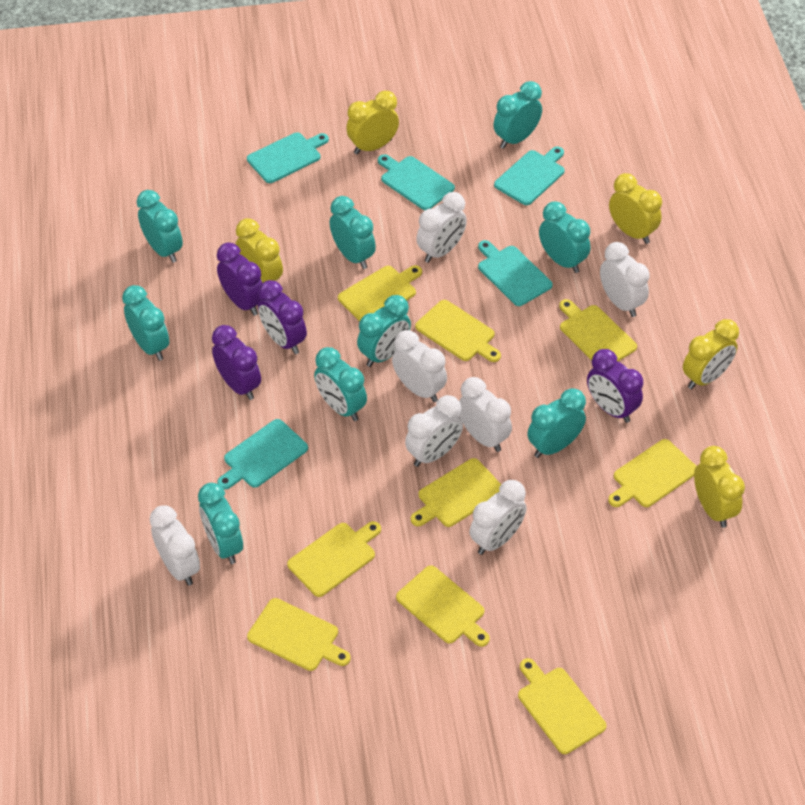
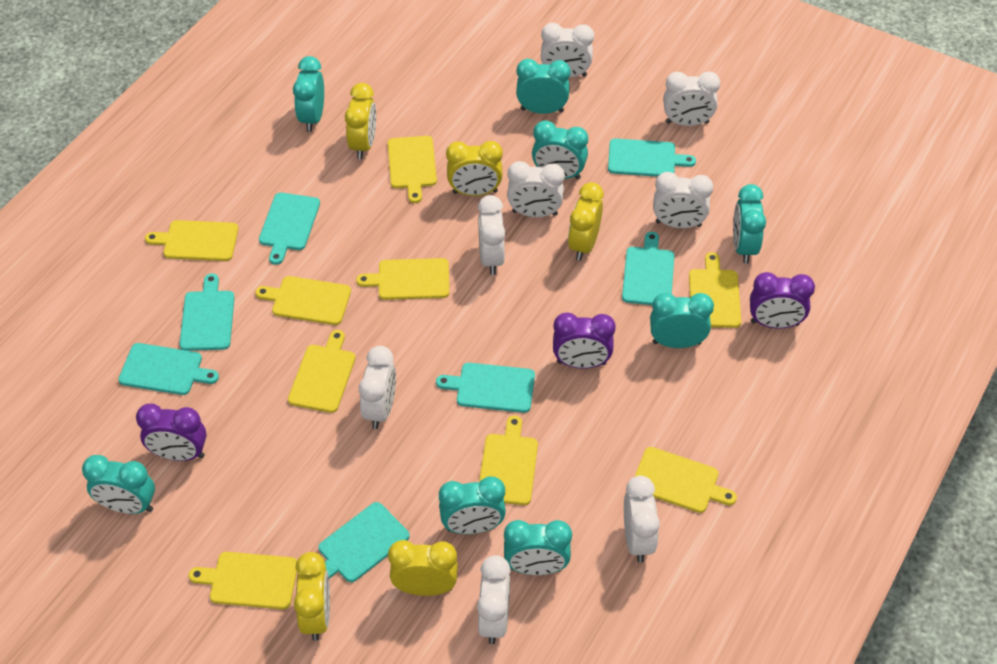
purple clock: [212,325,261,400] [217,243,262,316] [258,280,307,354] [587,349,643,423] = 4 -> [136,404,207,461] [553,313,616,369] [750,272,815,328] = 3
turquoise clock: [122,285,169,361] [137,190,183,263] [198,483,243,564] [314,347,367,421] [330,196,376,269] [357,295,411,367] [493,81,542,149] [527,388,586,458] [539,201,590,273] = 9 -> [82,455,155,514] [293,56,324,132] [439,477,506,534] [504,520,572,575] [516,59,571,114] [532,120,588,180] [650,293,714,348] [733,184,766,264] = 8
turquoise cutting board: [217,419,308,490] [247,132,329,183] [378,154,455,210] [478,240,553,306] [494,147,565,205] = 5 -> [118,343,219,395] [180,273,235,351] [259,193,320,265] [318,502,410,582] [436,363,535,413] [608,138,696,177] [622,232,675,305] = 7
white clock: [150,505,200,586] [392,330,447,402] [405,395,463,467] [416,192,467,263] [459,377,512,452] [469,480,526,555] [600,242,650,317] = 7 -> [359,346,396,429] [477,555,511,644] [478,195,505,275] [507,161,565,217] [541,23,594,78] [624,476,660,563] [653,172,713,228] [663,71,720,126] = 8

